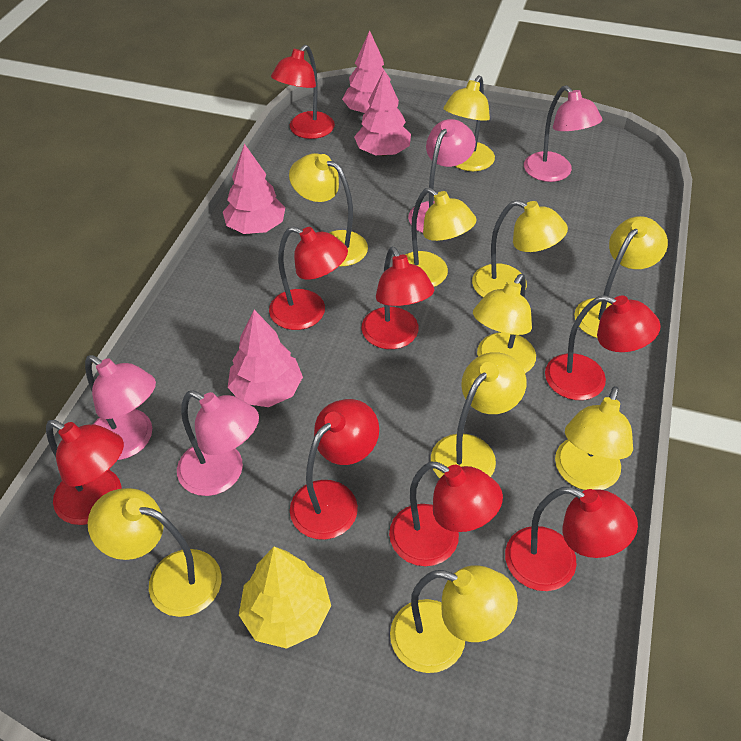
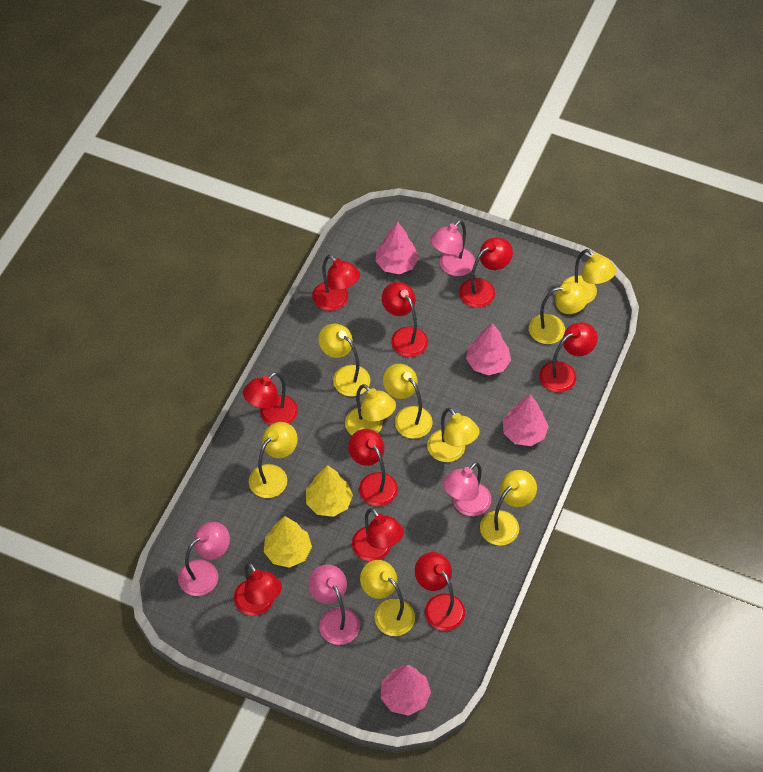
red lamp: [46,420,124,525] [269,226,348,330] [271,45,335,139] [290,399,379,540] [362,247,434,349] [389,462,503,566] [505,487,638,591] [545,295,661,400] = 8 -> [234,563,282,616] [243,372,298,425] [312,255,360,311] [348,429,398,506] [352,508,404,561] [382,282,428,357] [415,552,465,631] [459,238,513,308] [539,322,598,393] = 9
yellow lamp: [88,488,221,617] [289,153,368,266] [390,565,518,673] [405,188,477,287] [431,352,527,478] [443,75,495,171] [472,200,568,297] [473,274,536,373] [555,386,633,490] [574,216,668,338] = 10 -> [249,422,298,498] [319,324,370,396] [345,384,396,435] [360,560,415,636] [383,364,433,439] [427,408,480,462] [480,470,537,546] [529,282,589,344] [562,249,616,304] = 9
yellow tree: [239,547,331,649] = 1 -> [264,516,312,568] [306,465,353,517] = 2

